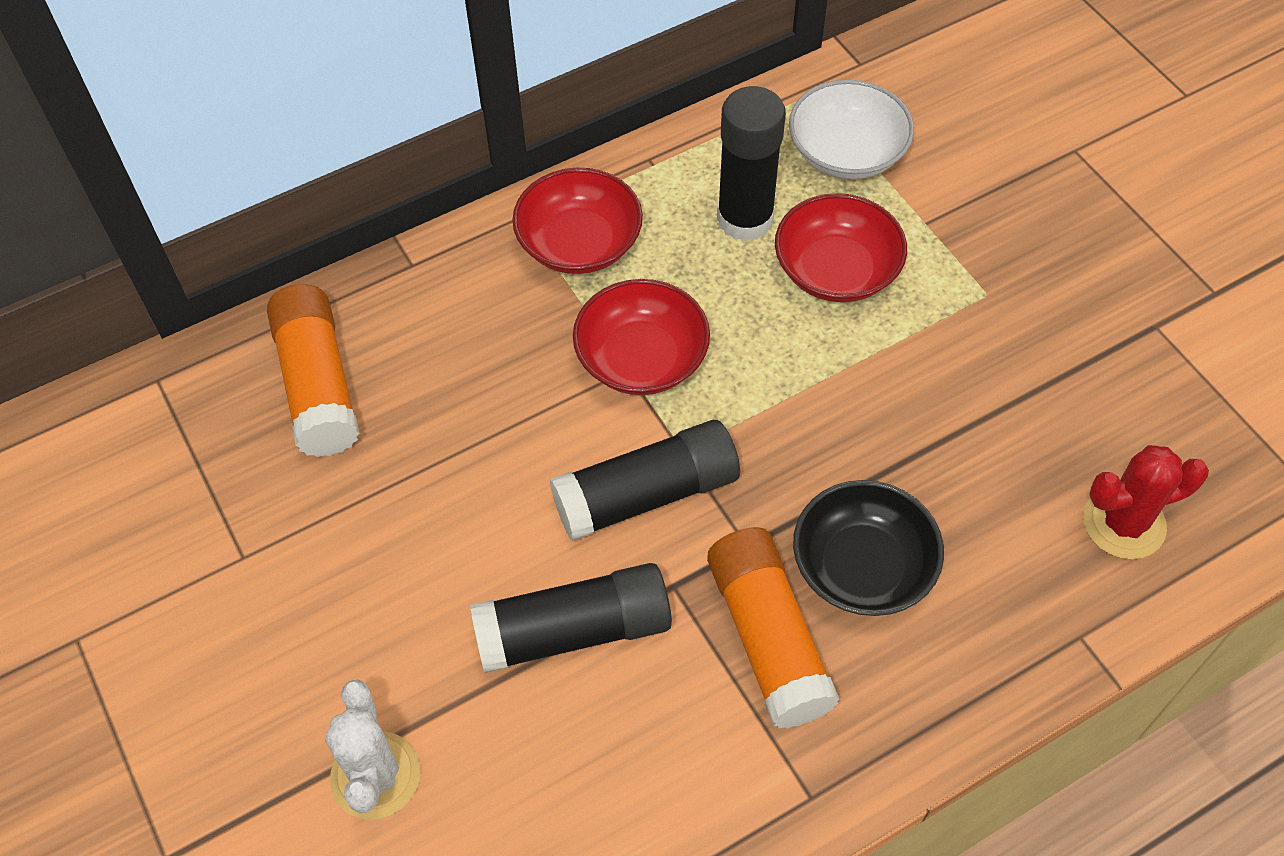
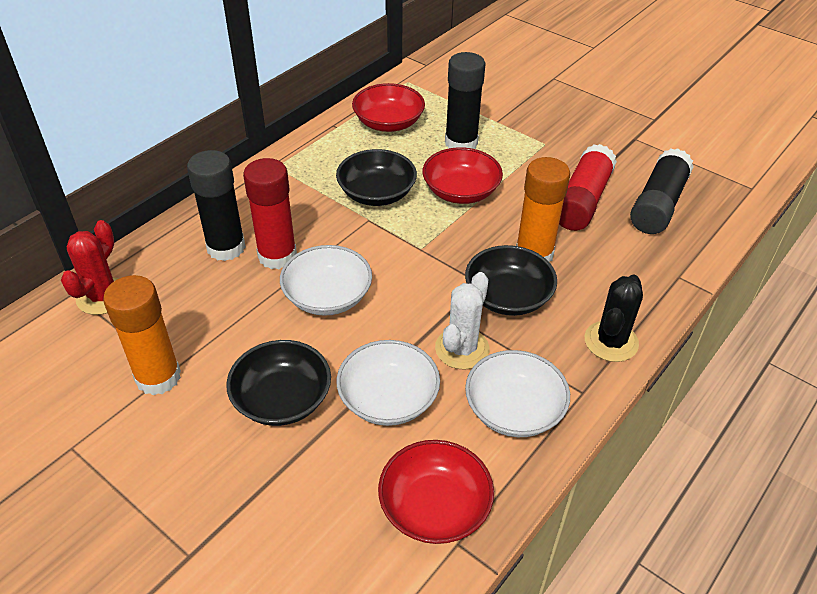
black bowl: [793,480,944,616] = 1 -> [226,340,331,426] [336,149,417,206] [465,245,557,316] = 3
black cactus: none = 0 -> [585,275,643,362] = 1
red glue stick: none = 0 -> [243,158,297,269] [559,144,617,231] = 2
white bowl: [789,80,914,179] = 1 -> [280,245,372,316] [337,340,440,426] [465,350,570,437] = 3

